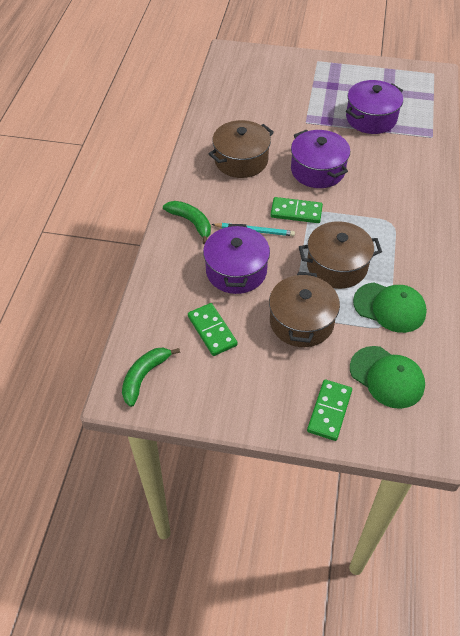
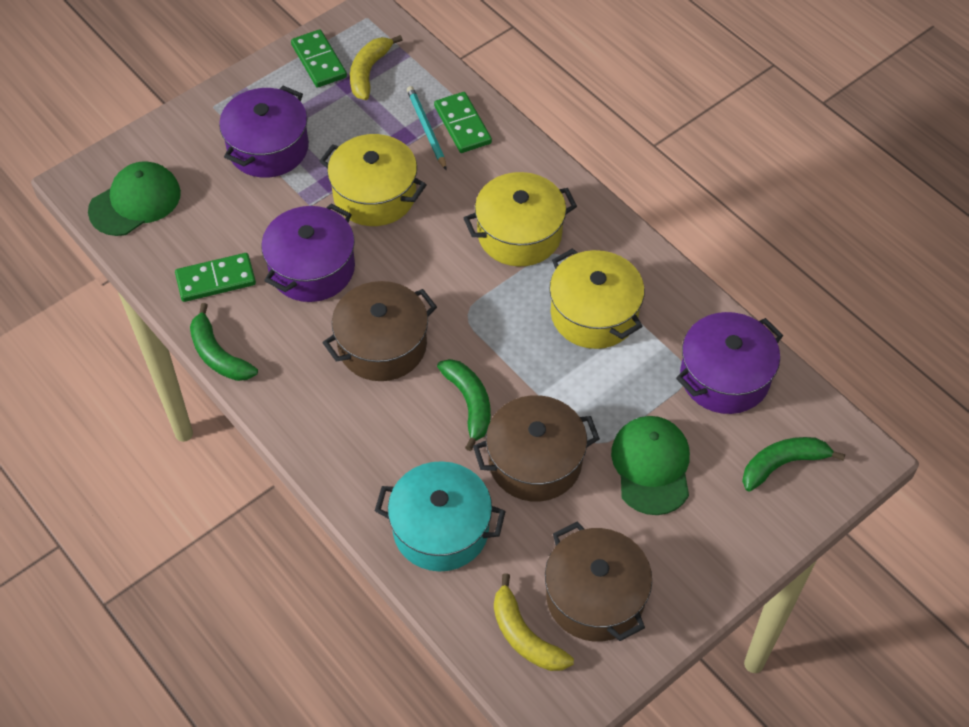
green banana: [122,348,180,407] [163,201,211,245] = 2 -> [190,303,258,381] [437,359,491,451] [742,437,846,492] = 3
turquoise pot: none = 0 -> [375,461,506,572] = 1
yellow banana: none = 0 -> [350,35,403,100] [494,573,574,671] = 2
yellow pot: none = 0 -> [320,134,427,226] [464,172,577,267] [549,248,645,349] = 3

